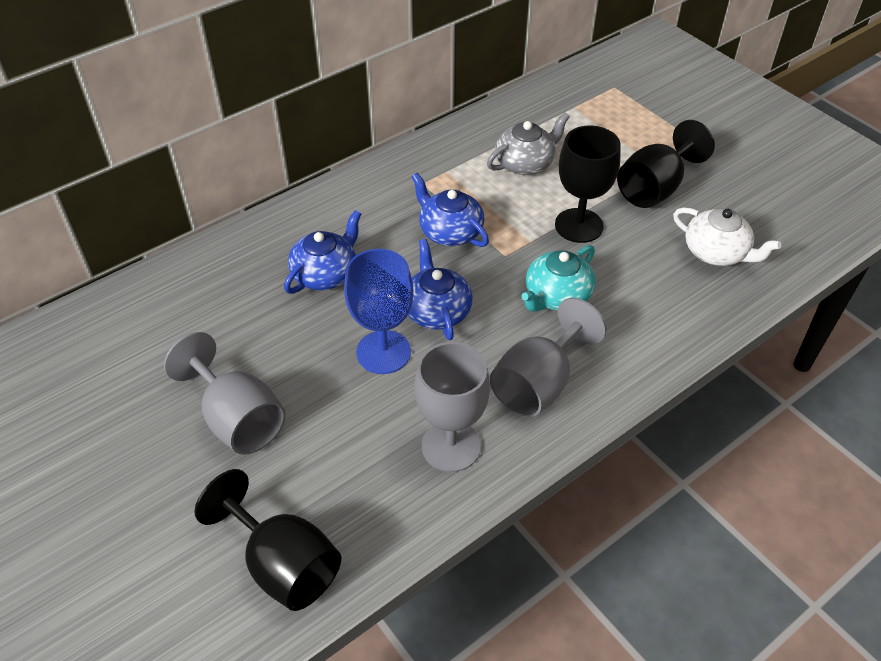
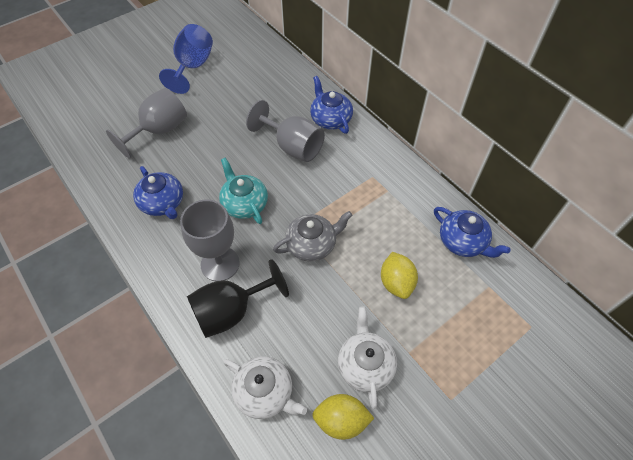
black goblet: [194,469,341,611] [555,125,621,243] [617,120,715,208] = 3 -> [187,259,289,338] = 1
white teapot: [673,207,781,266] = 1 -> [223,356,307,419] [338,306,397,409] = 2
yellow lemon: none = 0 -> [312,394,374,440] [381,252,418,299] = 2

